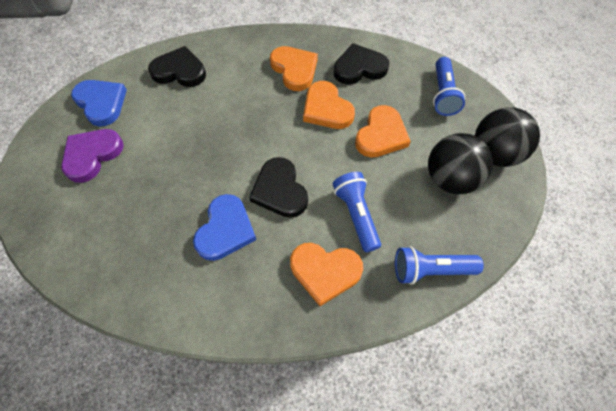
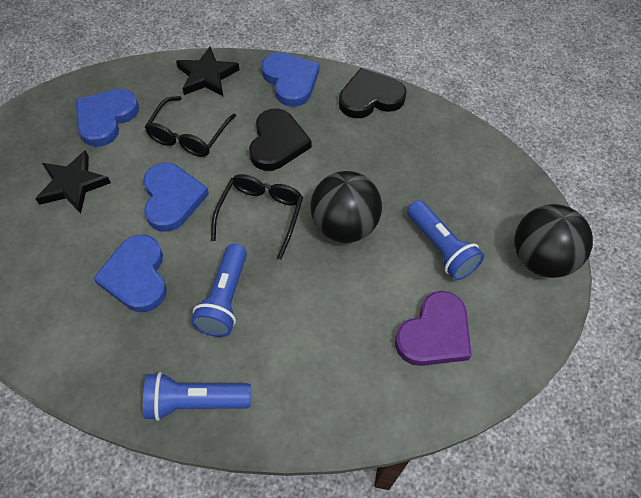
black glasses: none = 0 -> [145,96,236,157] [211,174,303,260] = 2
black heart: [148,46,206,87] [249,157,308,218] [334,43,389,84] = 3 -> [249,109,312,171] [339,68,407,118] = 2
black star: none = 0 -> [35,150,111,213] [176,47,239,96] = 2
blue heart: [71,80,127,127] [193,194,256,261] = 2 -> [76,89,139,147] [93,235,167,312] [143,163,209,232] [261,52,319,107] = 4
orange heart: [270,46,318,91] [290,243,363,306] [303,81,355,129] [355,105,411,157] = 4 -> none = 0

